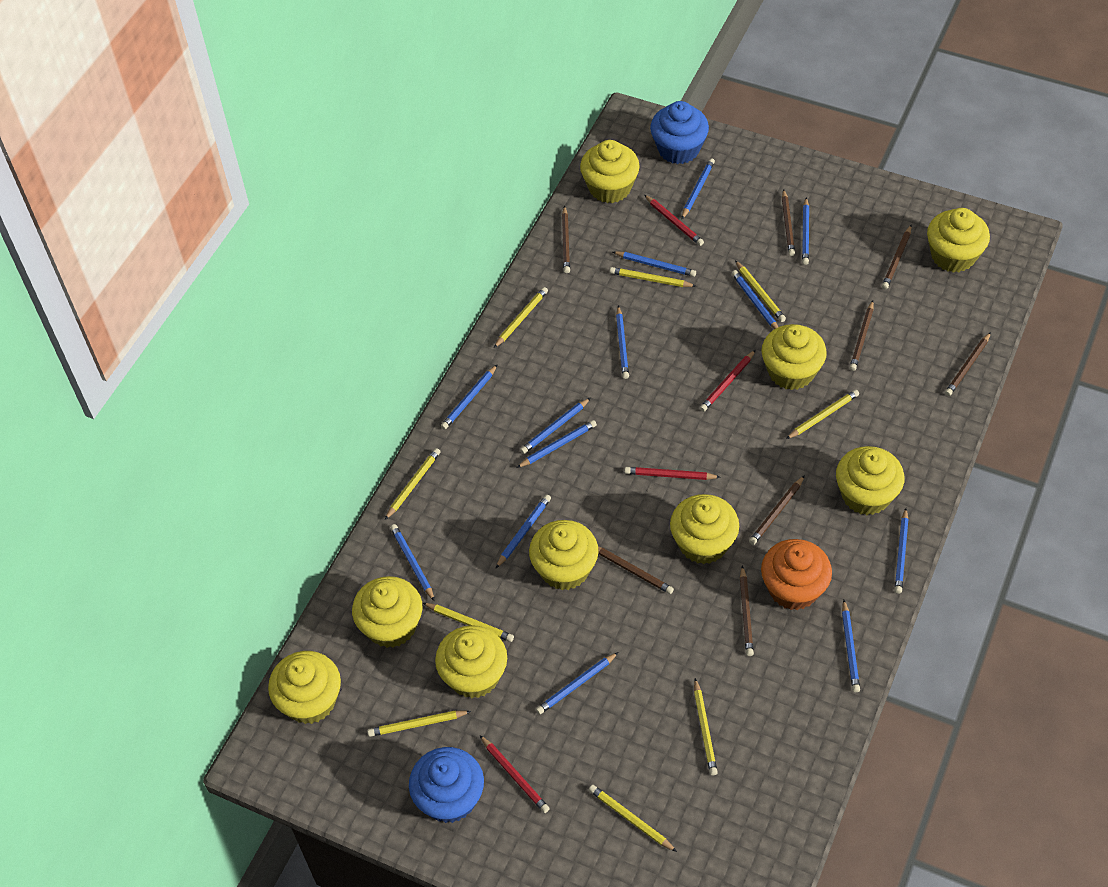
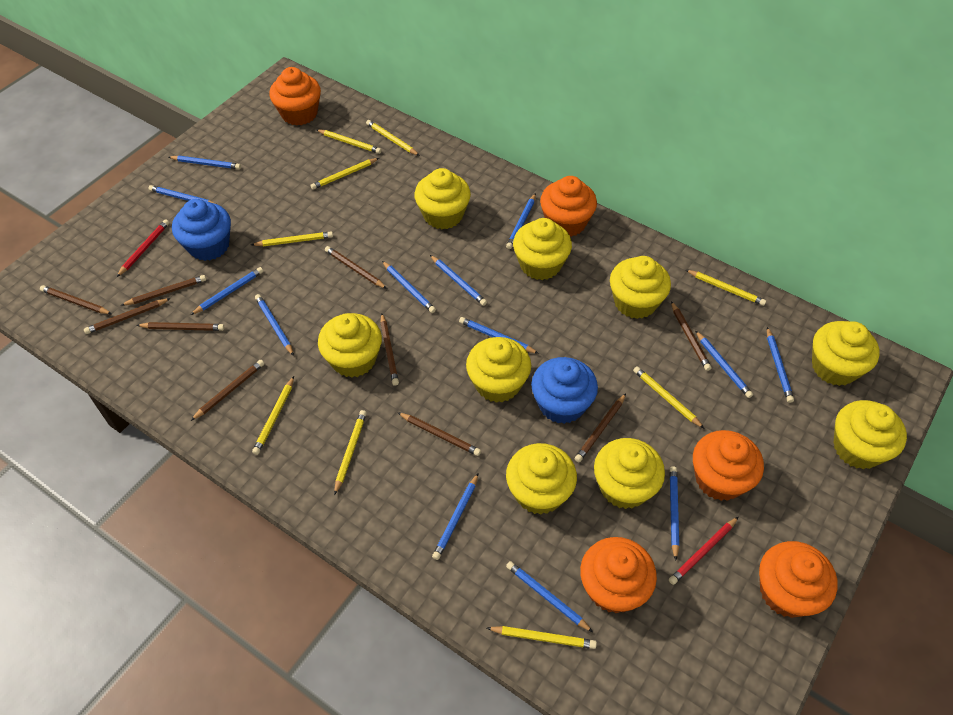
brown pencil: [562,206,570,273] [598,547,674,594] [740,565,754,656] [749,475,805,545] [782,189,795,256] [849,301,874,371] [882,225,911,289] [945,332,991,396] = 8 -> [40,285,112,314] [84,298,171,334] [122,275,206,305] [137,322,224,331] [191,360,264,421] [325,246,387,289] [380,313,399,386] [397,412,481,456] [575,393,626,462] [671,301,711,371] = 10
orange cupcake: [761,539,832,610] = 1 -> [269,67,321,126] [540,176,597,237] [580,537,657,613] [693,430,764,501] [759,541,838,618] = 5
red pencil: [480,735,550,813] [624,467,720,480] [644,195,704,246] [700,350,756,412] = 4 -> [117,219,169,277] [669,517,738,585] = 2

